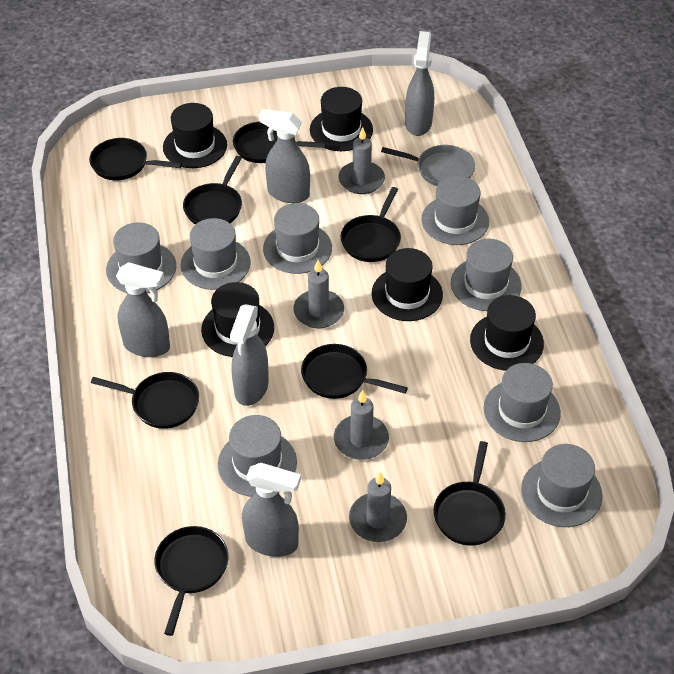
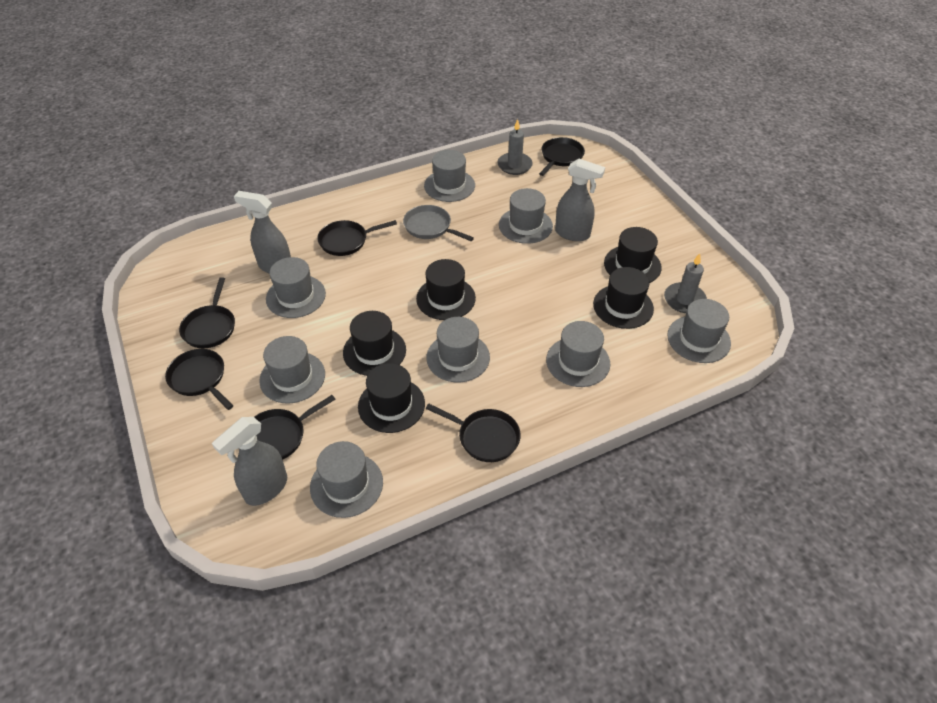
black pan: [89,138,182,180] [91,372,199,429] [154,526,229,636] [183,156,242,225] [233,122,326,163] [301,344,408,399] [341,187,401,262] [434,441,506,546] = 8 -> [165,349,233,410] [179,277,235,348] [254,395,336,460] [317,220,397,256] [426,404,521,462] [539,137,585,176] = 6
grey candle: [293,260,344,328] [334,390,389,460] [338,127,385,194] [349,472,407,542] = 4 -> [498,119,533,175] [664,253,707,313] = 2
grey spray bottle: [116,262,170,357] [230,304,269,406] [242,463,301,557] [259,109,310,203] [405,31,434,136] = 5 -> [212,417,287,506] [234,191,291,273] [555,159,605,241] = 3

